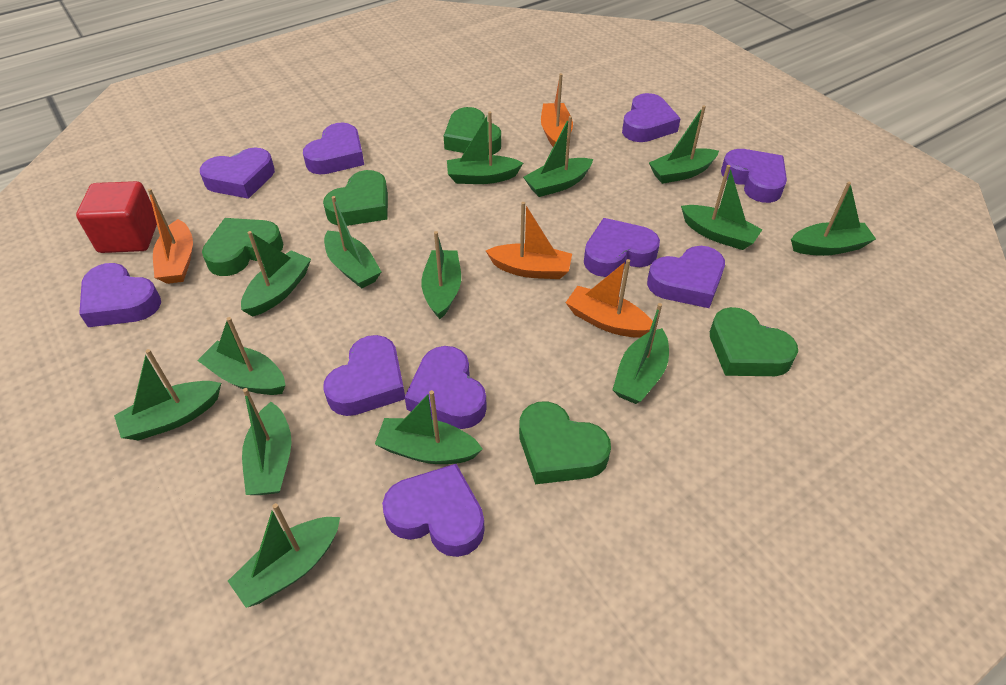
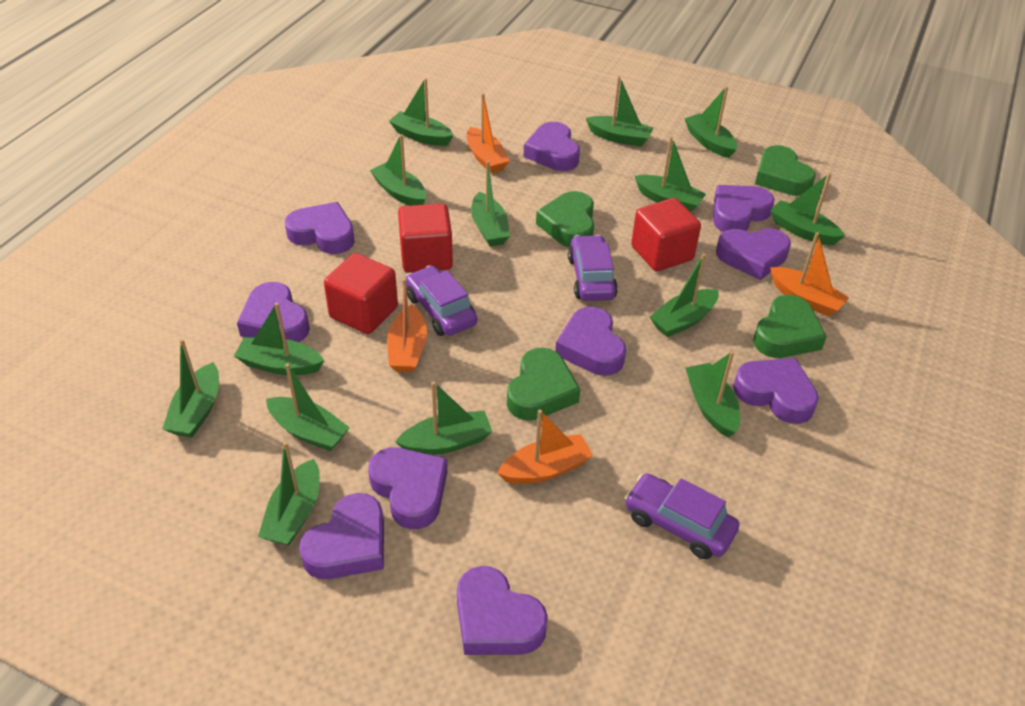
green heart: [202,218,283,276] [323,170,388,226] [444,107,501,155] [519,402,611,484] [710,307,798,376] = 5 -> [507,348,580,421] [536,191,594,247] [753,295,827,358] [755,145,815,196] = 4
purple car: none = 0 -> [406,265,477,336] [568,235,618,301] [624,473,739,559] = 3
red cube: [76,181,157,253] = 1 -> [324,253,398,334] [398,204,453,273] [631,198,701,271] = 3

